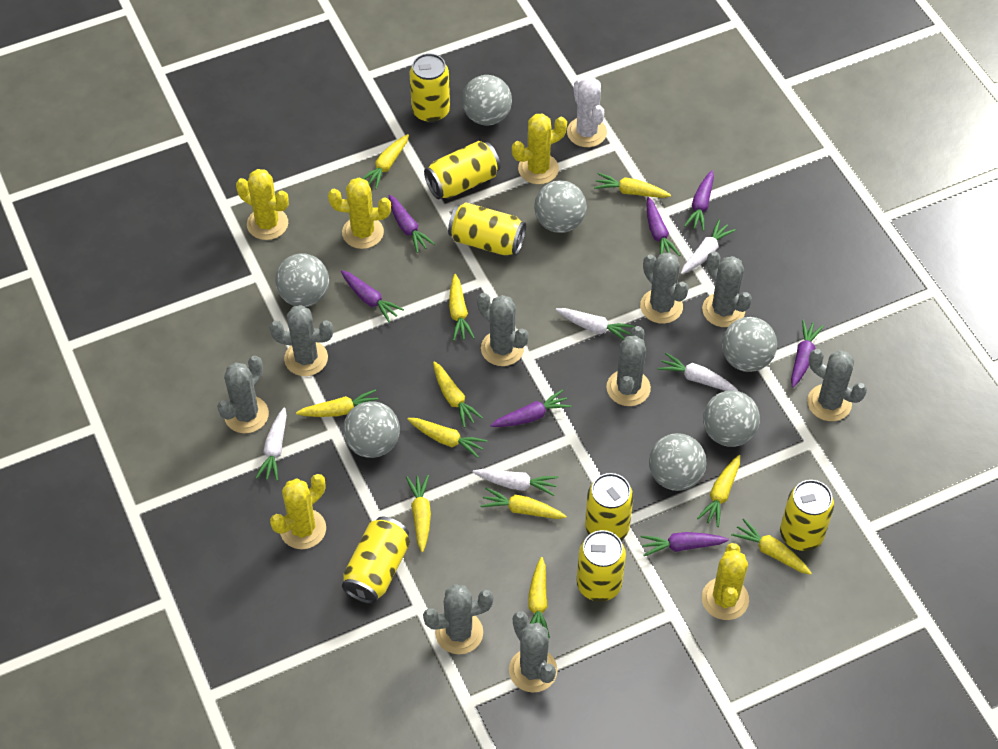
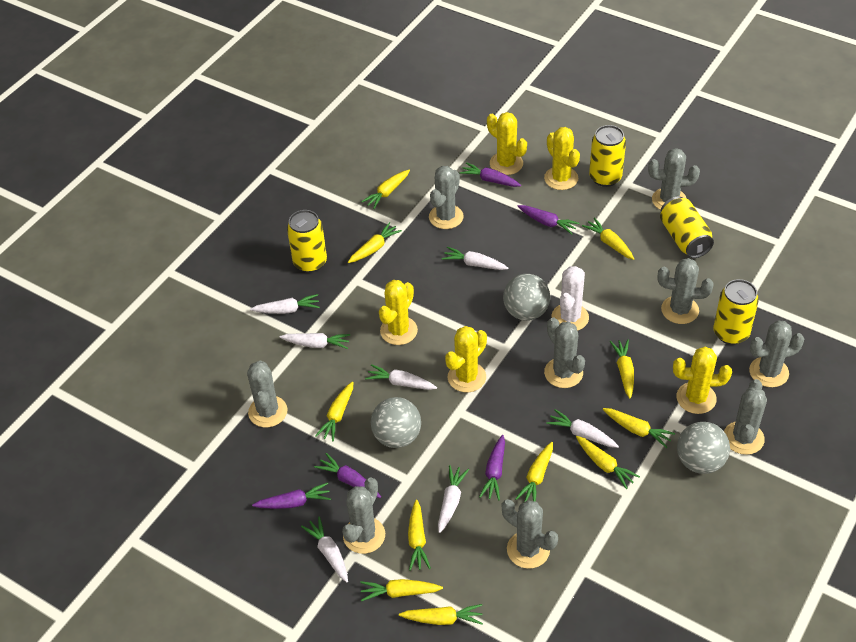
grey ball: [275,253,329,307] [343,401,400,458] [462,75,512,126] [534,181,587,233] [649,433,706,491] [703,390,760,447] [722,317,777,372] = 7 -> [371,397,421,448] [503,274,550,321] [677,422,730,474] = 3
purple carrot: [341,270,404,322] [388,195,435,253] [490,390,572,427] [641,532,729,556] [647,197,680,256] [684,170,714,231] [791,320,823,388] = 7 -> [252,482,331,509] [314,453,381,498] [460,162,521,187] [479,435,505,501] [517,205,580,234] = 5
white carrot: [256,407,287,481] [473,469,558,496] [556,308,635,340] [658,353,738,391] [681,220,736,274] = 5 -> [250,294,320,314] [279,333,350,349] [301,516,348,582] [365,364,437,390] [438,465,469,533] [442,247,509,270] [546,409,619,448] = 7
yellow can: [342,517,410,604] [410,53,450,123] [424,141,500,199] [448,202,526,256] [577,530,626,602] [585,473,634,540] [780,480,834,551] = 7 -> [287,210,327,273] [589,125,626,187] [660,197,714,258] [713,279,759,345] = 4

